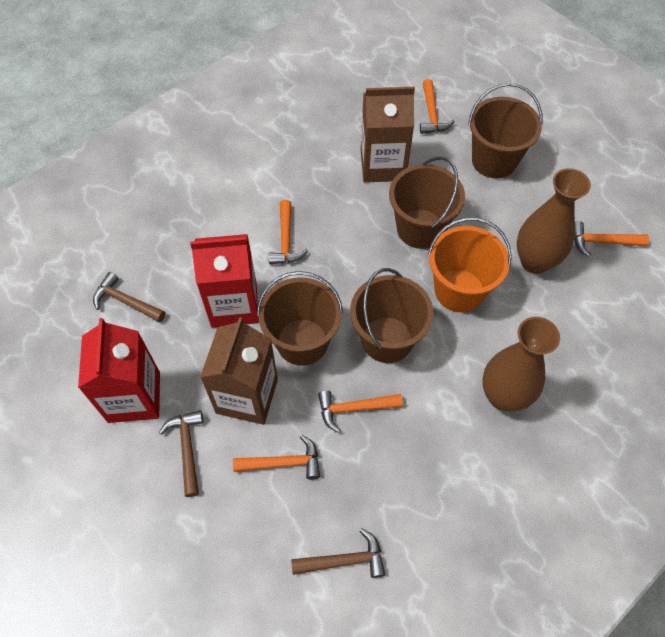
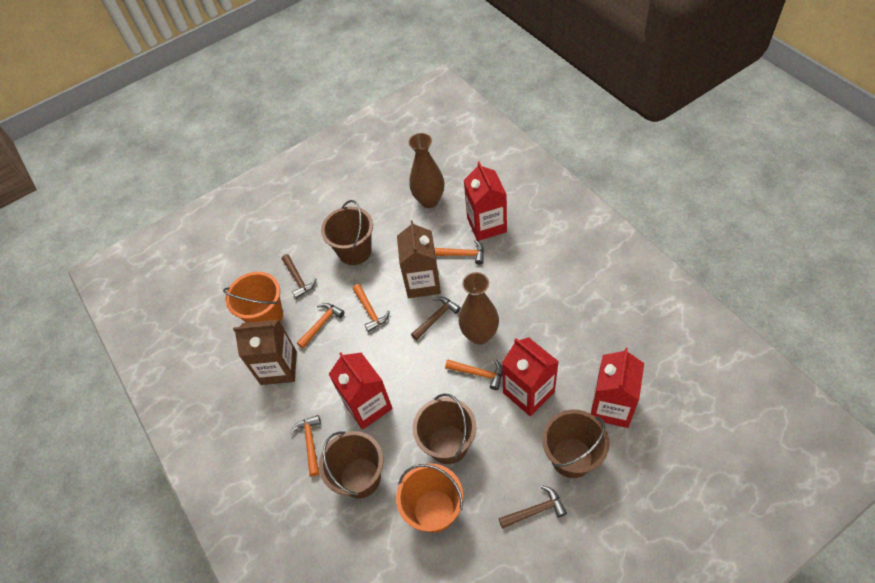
orange bucket: [428,217,512,312] = 1 -> [223,272,283,323] [396,463,463,533] = 2
red carton: [78,318,160,423] [190,234,259,327] = 2 -> [329,352,393,430] [464,161,507,241] [502,337,559,416] [591,348,644,428] = 4

